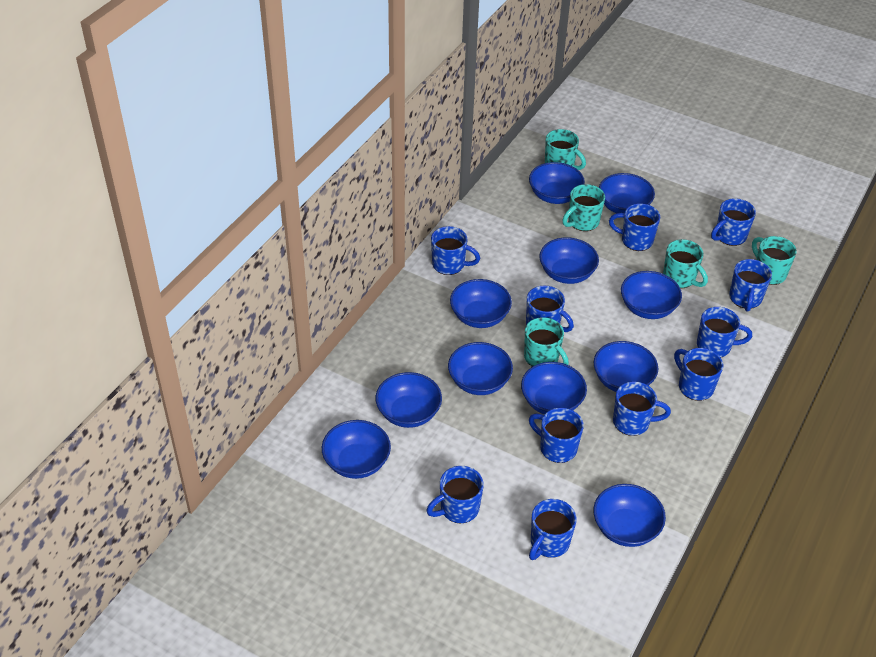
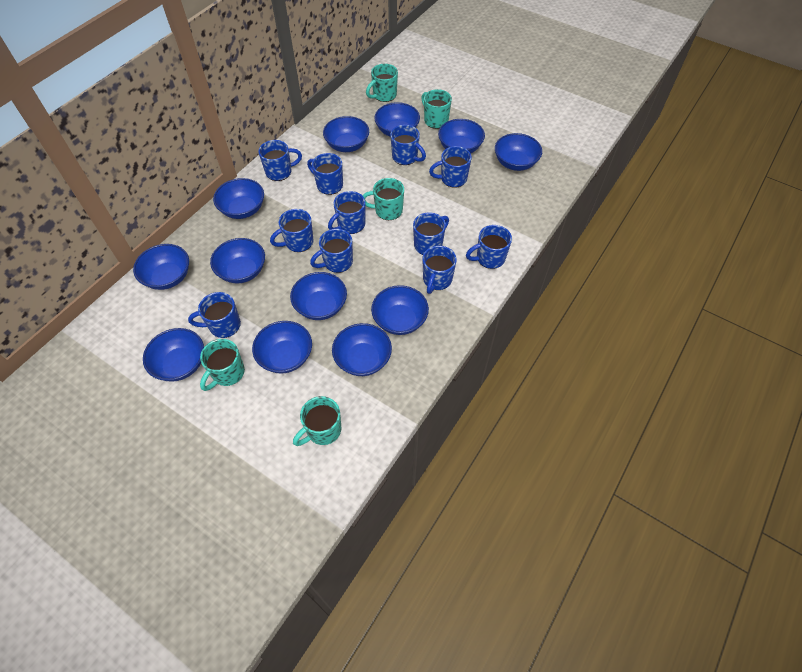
blue bowl: [322,420,391,479] [376,372,442,428] [448,342,513,395] [450,279,512,328] [521,362,587,415] [529,162,585,204] [539,237,599,284] [593,484,666,547] [594,341,658,392] [599,173,655,214] [621,271,682,319] = 11 -> [133,244,189,290] [143,328,204,382] [210,238,265,283] [213,178,264,219] [252,321,312,374] [290,272,347,320] [323,116,369,152] [332,323,392,376] [371,285,429,335] [374,102,420,136] [438,119,485,153] [495,133,542,171] = 12

